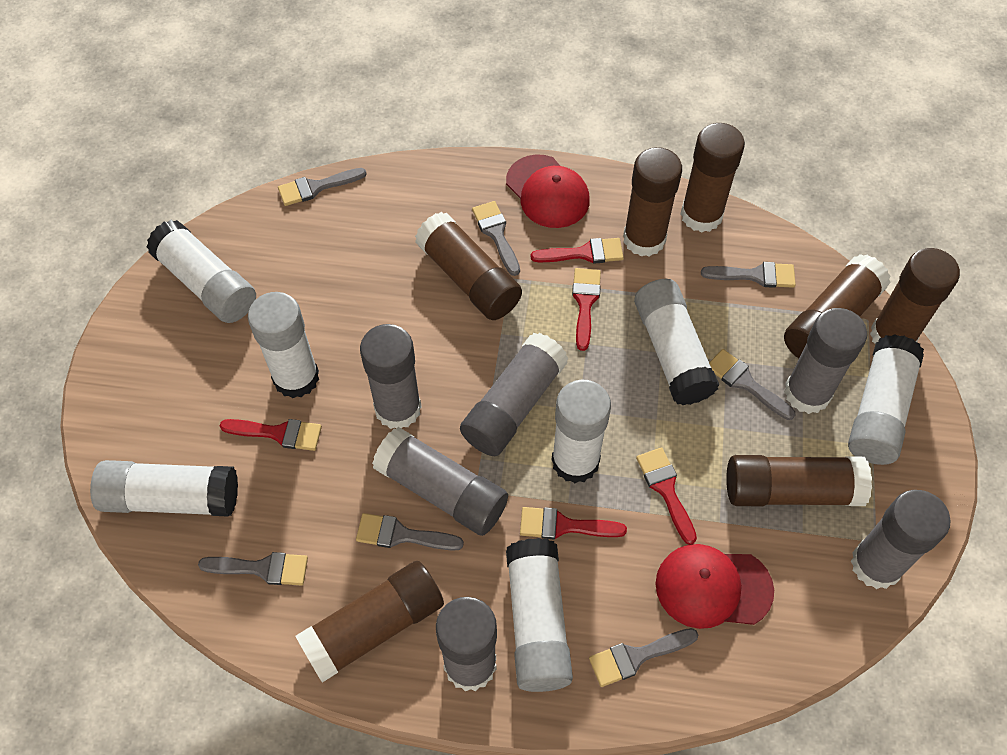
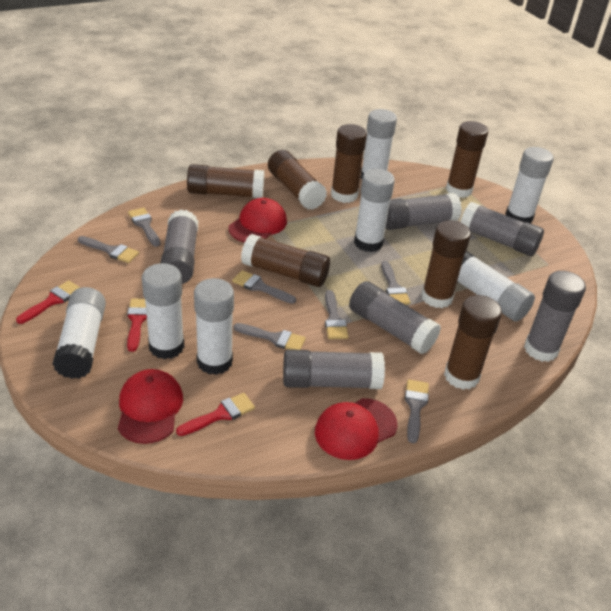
red brush: [220,419,322,451] [520,507,627,539] [531,238,624,264] [572,268,601,351] [636,447,697,545] = 5 -> [16,280,80,324] [127,298,147,352] [176,393,255,436] = 3
red cap: [506,154,590,228] [656,544,774,629] = 2 -> [118,369,183,444] [229,198,287,242] [315,398,397,460] = 3

